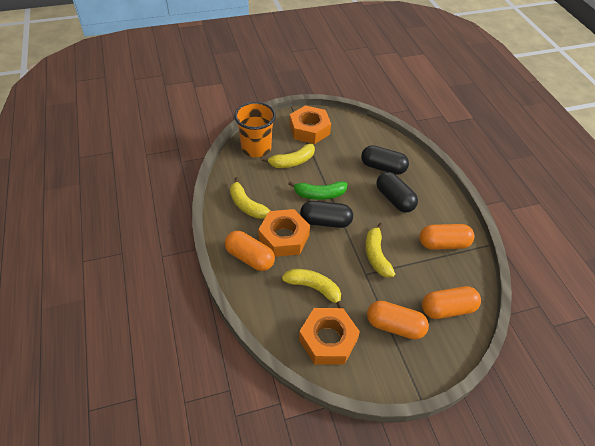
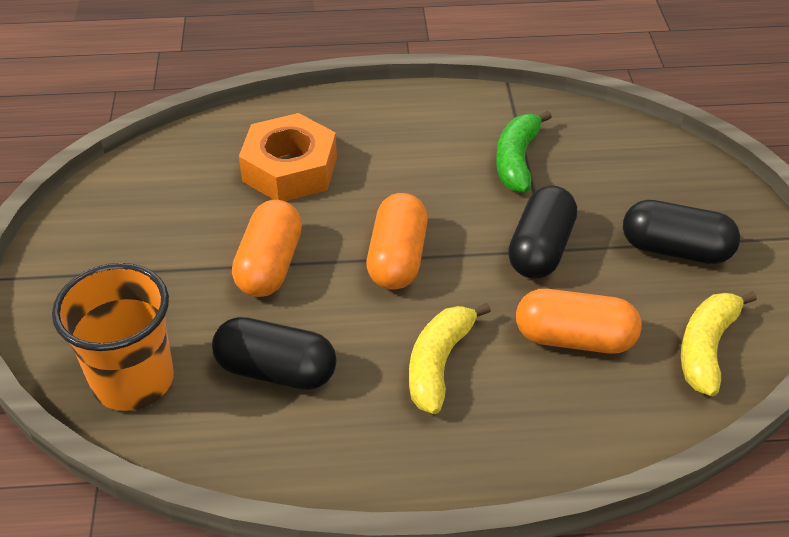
orange capsule: [225,231,275,271] [367,301,429,340] [419,224,474,250] [422,286,481,319] = 4 -> [232,200,302,297] [367,193,428,290] [516,289,641,354] = 3
orange nut: [258,209,310,257] [290,105,331,144] [299,308,360,365] = 3 -> [239,113,337,201] = 1
yellow banana: [230,177,270,219] [262,144,315,168] [282,269,344,309] [365,223,395,277] = 4 -> [409,303,491,414] [681,291,757,397] = 2

